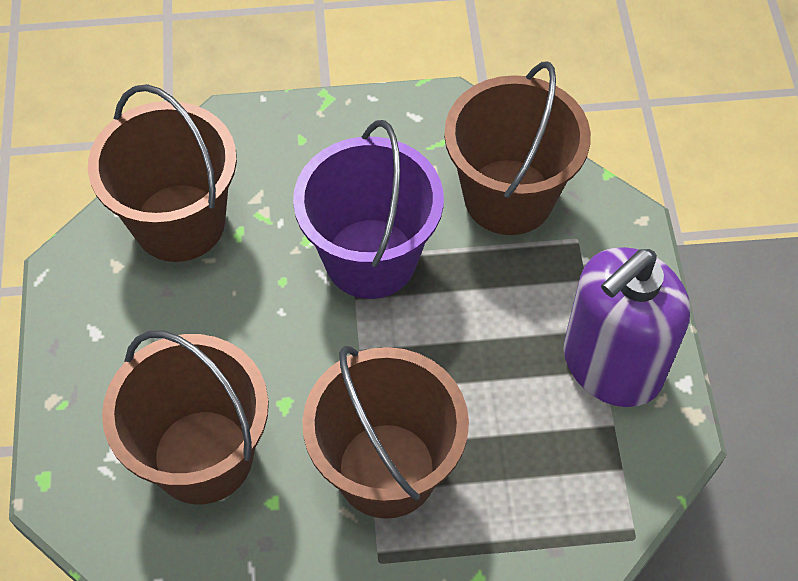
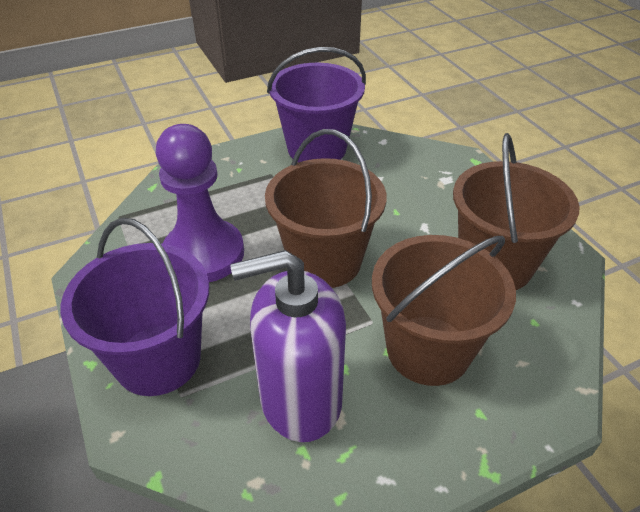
brown bucket: [88,84,237,262] [102,330,269,504] [302,346,469,519] [444,61,591,235] = 4 -> [265,129,386,288] [372,235,516,386] [453,133,579,290] = 3
purple bucket: [293,120,444,299] = 1 -> [61,218,209,396] [267,47,366,162] = 2
purple pawn: none = 0 -> [156,124,244,282] = 1

